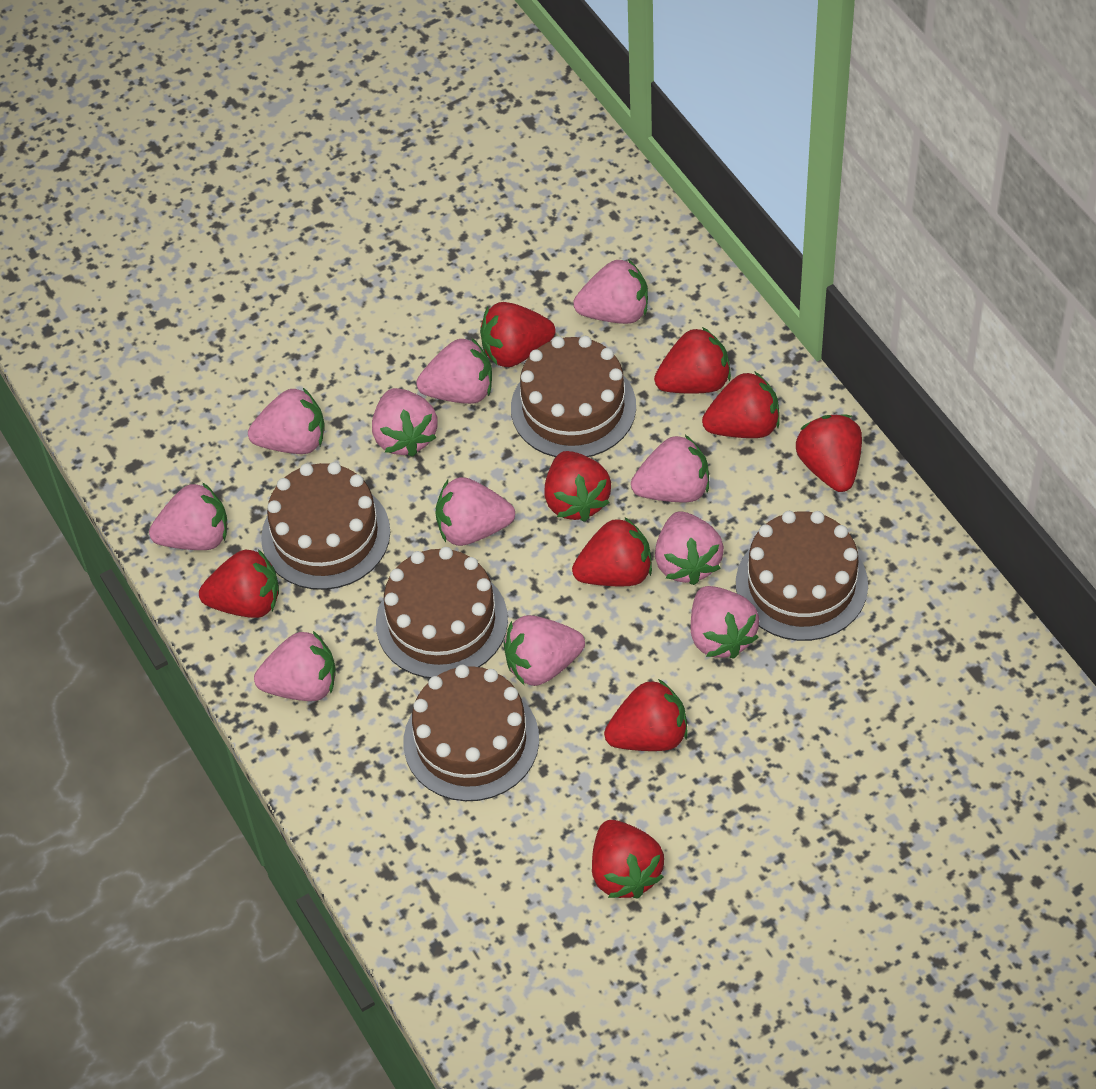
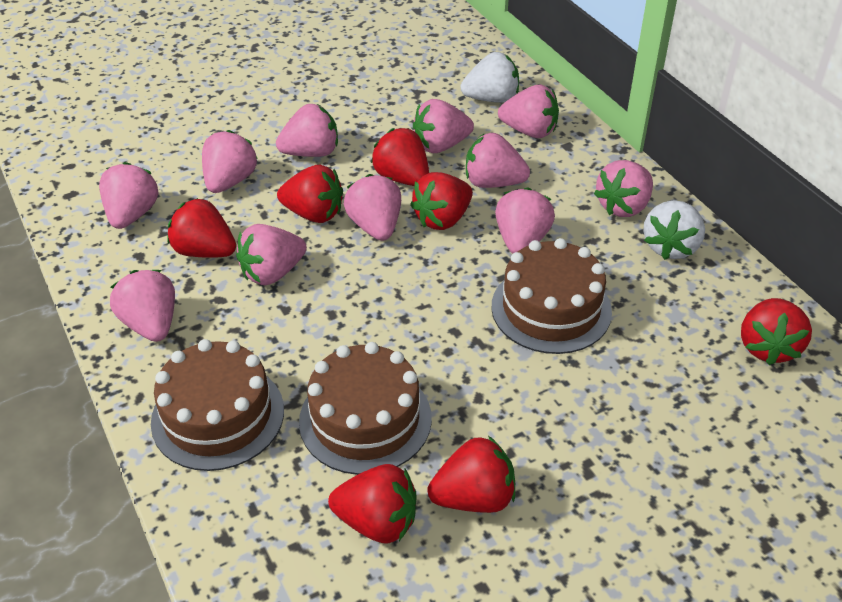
brown cake: [261,462,390,590] [376,547,508,678] [404,665,539,801] [511,336,636,457] [736,511,868,641] = 5 -> [151,339,284,471] [299,342,432,475] [492,238,612,354] = 3
red strawberry: [199,549,279,618] [480,302,556,367] [544,451,611,522] [572,518,652,586] [592,820,664,898] [604,679,688,751] [654,327,731,394] [702,372,780,438] [796,414,862,492] = 9 -> [167,198,236,258] [277,165,343,223] [328,464,417,544] [371,128,429,186] [410,172,473,230] [427,436,515,513] [741,298,812,365] = 7
white strawberry: none = 0 -> [460,52,519,103] [643,200,705,260] = 2

